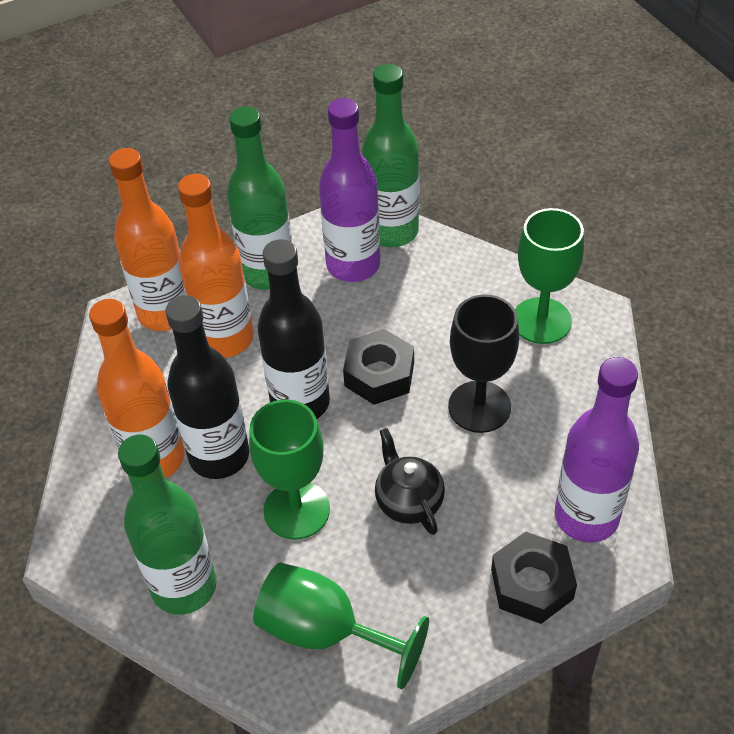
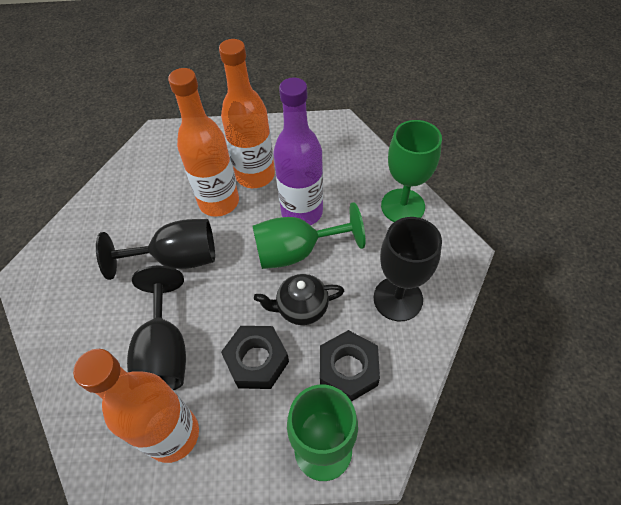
black bottle: [165,295,249,479] [257,239,330,419] = 2 -> none = 0
black goblet: [448,294,519,433] = 1 -> [96,219,215,280] [127,266,186,390] [373,217,442,321] = 3
green bottle: [118,435,217,615] [227,106,292,290] [362,64,419,247] = 3 -> none = 0
purple bottle: [319,98,380,282] [555,357,639,542] = 2 -> [273,78,323,225] = 1

